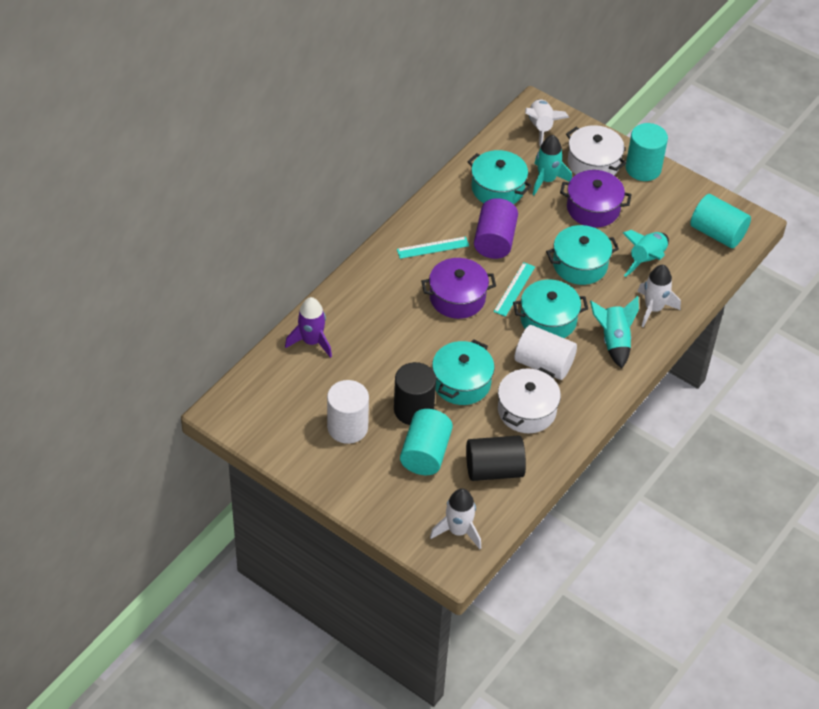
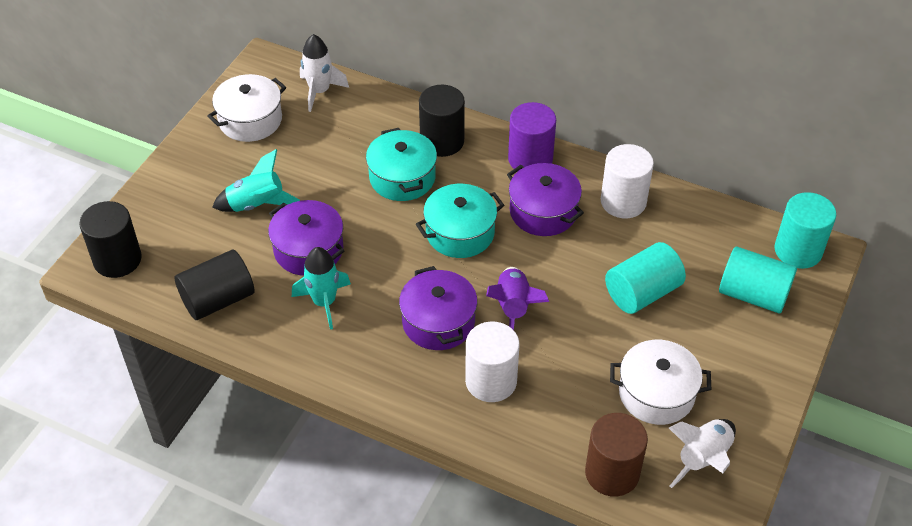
black cylinder: [394,362,436,425] [466,436,526,481] = 2 -> [79,201,142,278] [175,250,255,320] [419,85,465,157] = 3
brown cylinder: none = 0 -> [585,413,648,497] = 1
purple pot: [421,258,496,319] [560,170,632,227] = 2 -> [268,200,344,276] [399,266,478,350] [507,163,584,236] = 3
turquoise pot: [432,339,494,405] [467,150,532,204] [513,280,588,338] [546,225,619,285] = 4 -> [366,128,437,201] [416,184,504,258] = 2
turquoise rocket: [533,135,572,195] [590,296,639,368] [623,230,669,277] = 3 -> [212,149,300,212] [292,247,351,330] = 2
turquoise ruler: [397,236,469,259] [494,262,535,317] = 2 -> none = 0
white rocket: [430,488,481,549] [525,99,569,147] [637,265,681,327] = 3 -> [300,34,349,112] [669,419,736,488] = 2

